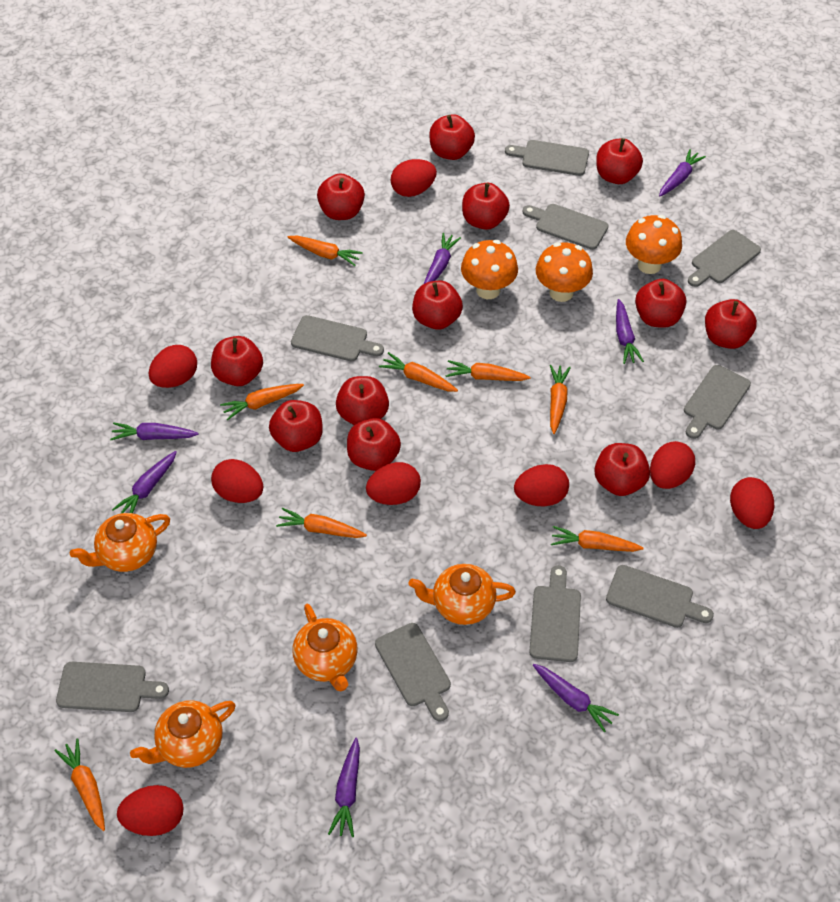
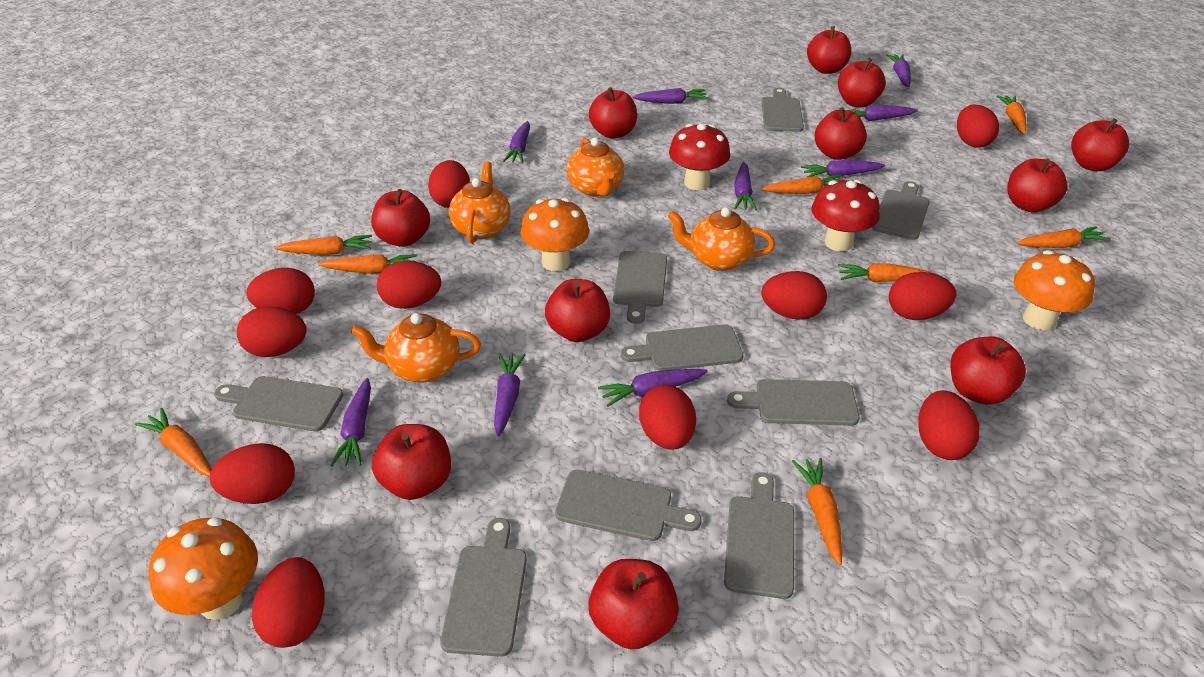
purple carrot: [110,423,199,440] [112,451,177,513] [328,738,360,837] [424,233,461,284] [533,664,619,732] [616,299,644,364] [659,149,706,196] = 7 -> [330,378,371,466] [494,353,526,437] [503,121,530,163] [598,369,708,407] [632,88,708,104] [734,162,757,210] [801,160,885,177] [848,105,918,121] [886,54,911,87] = 9
red apple: [211,336,263,386] [269,400,323,452] [317,173,365,220] [336,376,389,425] [347,418,401,471] [412,281,463,330] [429,114,475,160] [462,183,510,230] [594,443,650,496] [596,138,643,184] [635,279,686,328] [705,299,757,349] = 12 -> [371,189,430,247] [372,424,451,500] [545,279,610,342] [589,87,637,139] [589,559,679,649] [807,26,851,74] [815,107,867,160] [838,58,886,107] [951,337,1026,405] [1007,159,1068,213] [1071,118,1129,171] = 11
red egg: [117,785,184,836] [149,345,197,388] [211,459,263,503] [366,462,421,505] [391,159,437,197] [514,464,569,506] [650,441,695,489] [730,477,774,529] = 8 -> [210,443,295,504] [237,307,307,357] [247,268,315,314] [252,557,325,648] [377,261,441,309] [428,160,470,208] [639,385,696,449] [762,271,827,320] [889,272,957,320] [918,390,980,460] [957,105,999,148] = 11
red mushroom: none = 0 -> [669,123,730,190] [811,180,880,251] = 2

